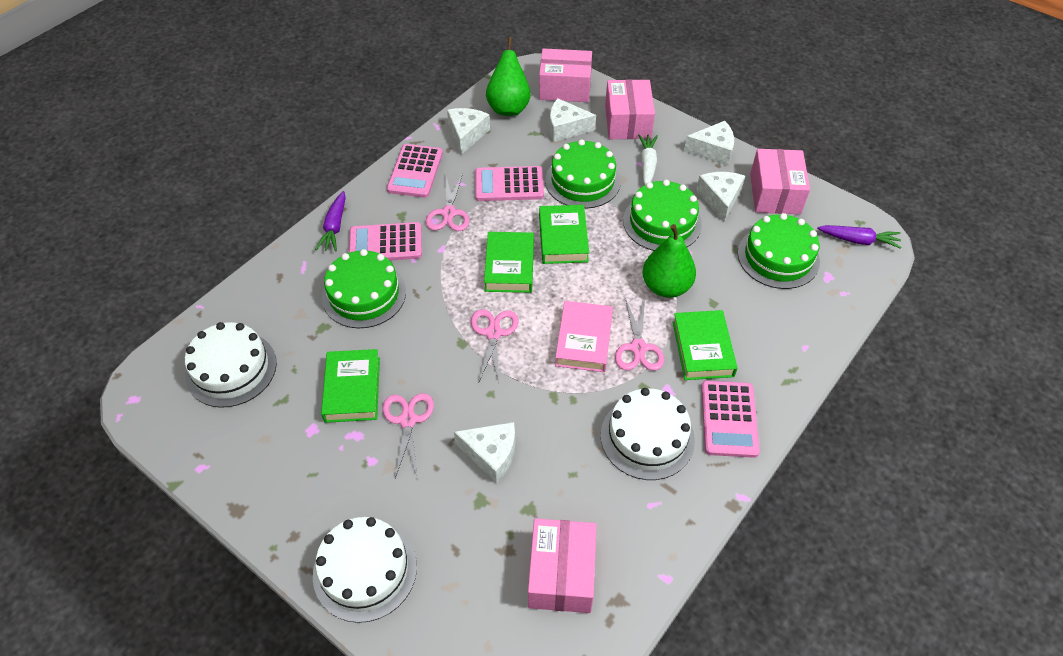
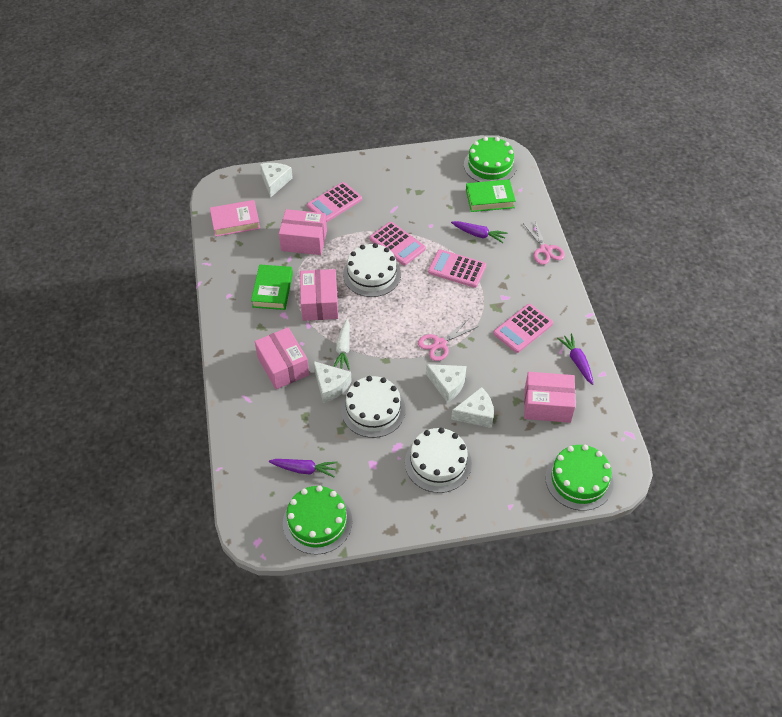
green book: [321,349,380,423] [484,232,534,293] [539,205,589,264] [673,310,738,380] = 4 -> [251,265,293,310] [466,179,516,212] = 2
green cake: [322,249,406,328] [545,139,621,209] [623,180,702,251] [738,213,820,289] = 4 -> [283,486,352,555] [464,137,517,182] [545,445,614,511] = 3
green pear: [486,37,531,116] [642,224,696,298] = 2 -> none = 0
pink scissors: [382,393,434,479] [426,173,470,231] [471,309,519,382] [615,298,664,371] = 4 -> [418,320,477,361] [524,221,565,265] = 2
purple carrot: [315,191,346,252] [817,225,902,249] = 2 -> [269,459,337,477] [451,221,508,243] [557,333,593,385] = 3
white cheese: [447,108,490,155] [454,422,515,483] [550,98,596,142] [684,121,734,166] [696,172,745,222] = 5 -> [260,163,293,197] [313,361,352,403] [426,364,467,403] [451,387,494,428] = 4

